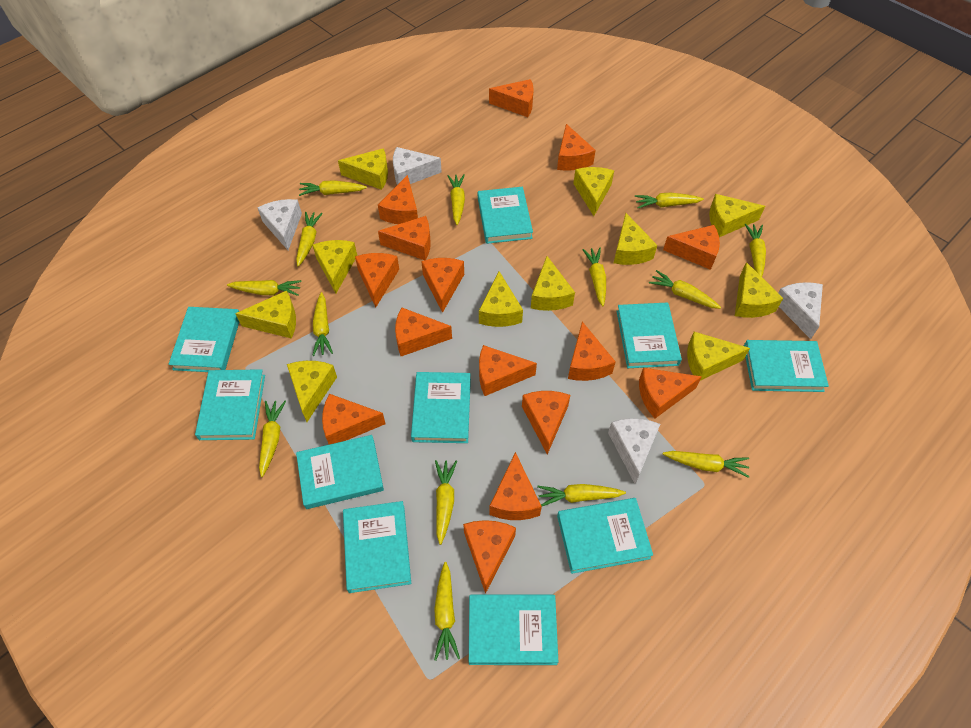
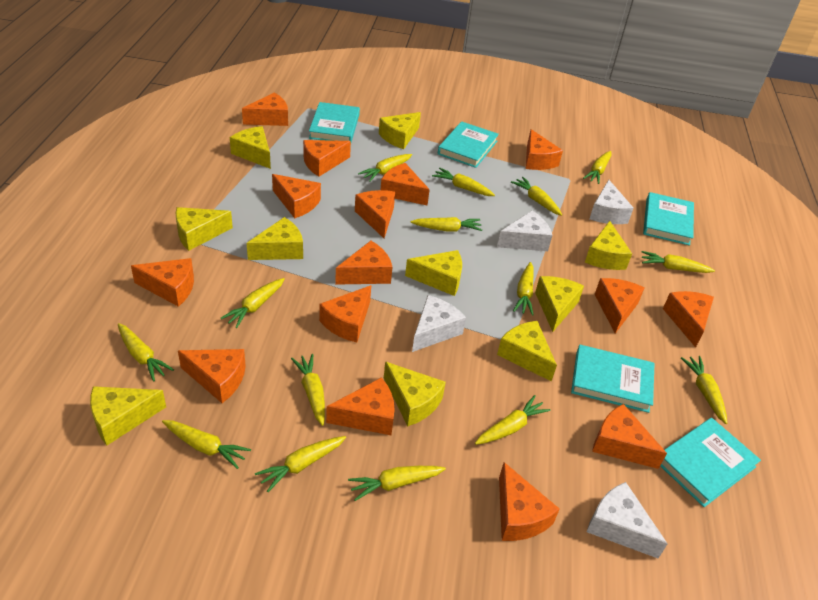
turquoise book: [169,307,239,372] [195,369,265,440] [296,435,384,509] [343,501,411,593] [411,372,471,443] [469,594,558,665] [478,187,533,244] [557,498,653,574] [616,302,682,368] [744,340,829,392] = 10 -> [309,102,360,143] [438,121,499,168] [571,345,655,413] [643,192,694,246] [660,418,761,507] = 5
yellow carrot: [227,280,302,296] [259,401,286,477] [296,212,323,267] [299,180,367,196] [312,292,333,356] [434,562,460,661] [435,460,457,545] [447,175,465,225] [537,484,626,506] [582,248,606,306] [635,193,704,208] [649,270,721,309] [663,451,750,478] [745,224,766,277] = 14 -> [118,323,174,382] [162,420,251,469] [221,278,285,328] [255,436,346,492] [291,354,325,426] [348,466,446,501] [358,154,412,182] [411,217,482,232] [432,168,495,196] [475,395,551,445] [511,177,562,216] [513,262,534,316] [583,151,612,184] [642,251,715,273] [681,356,727,424] = 15
yellow cheese: [235,290,296,339] [287,361,337,422] [312,240,357,293] [338,148,388,190] [479,271,523,327] [531,256,575,311] [573,167,614,216] [614,213,657,265] [687,332,750,381] [709,194,765,237] [735,262,783,318] = 11 -> [90,386,166,446] [176,207,233,251] [230,126,271,169] [247,217,303,260] [379,112,421,149] [384,362,446,426] [405,250,462,296] [497,321,557,381] [535,276,584,332] [585,221,632,270] = 10

